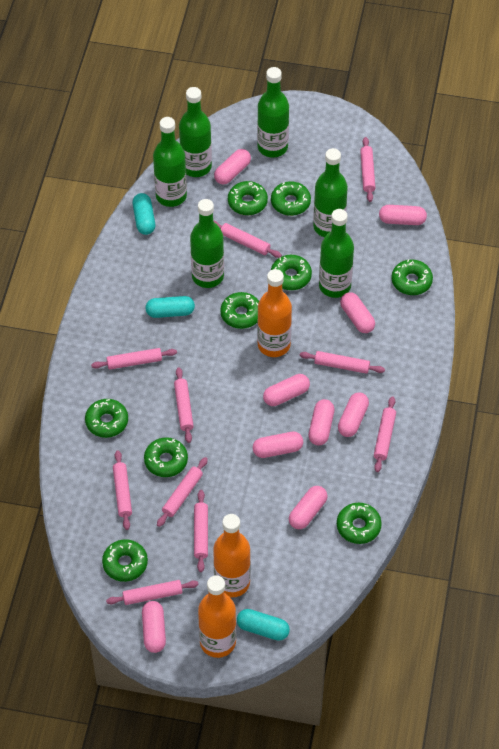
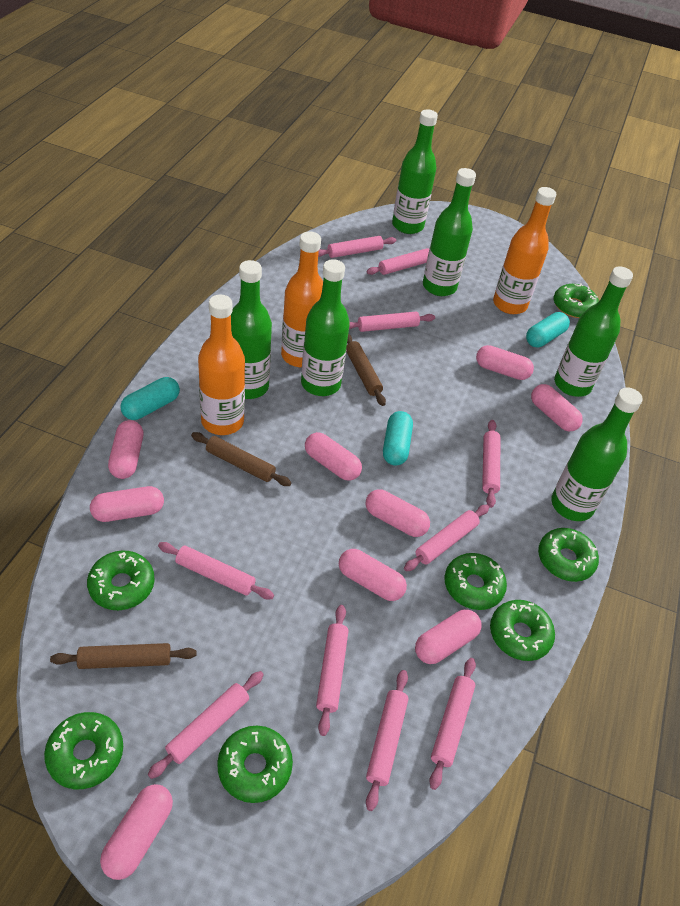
brown rolling pin: none = 0 -> [50,643,197,669] [191,432,291,486] [346,334,386,406] = 3
green donut: [85,399,128,438] [102,539,148,582] [144,437,188,477] [220,292,259,329] [228,181,268,215] [271,181,311,216] [271,255,312,290] [337,503,382,544] [391,259,433,295] = 9 -> [44,712,123,789] [87,550,155,610] [217,726,293,803] [444,553,507,610] [490,600,555,661] [538,528,599,582] [554,284,599,318] = 7

